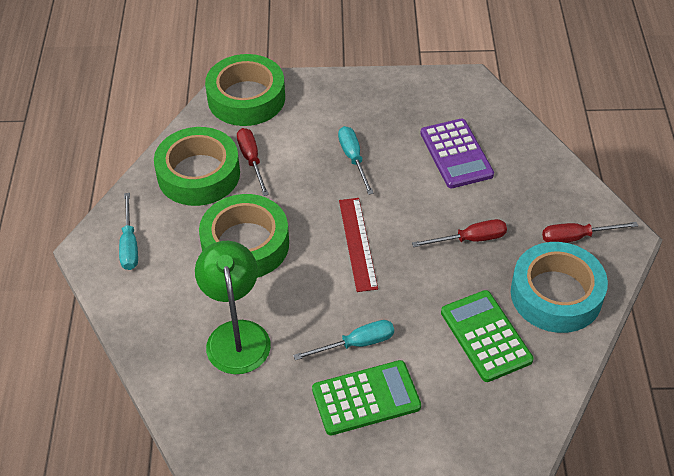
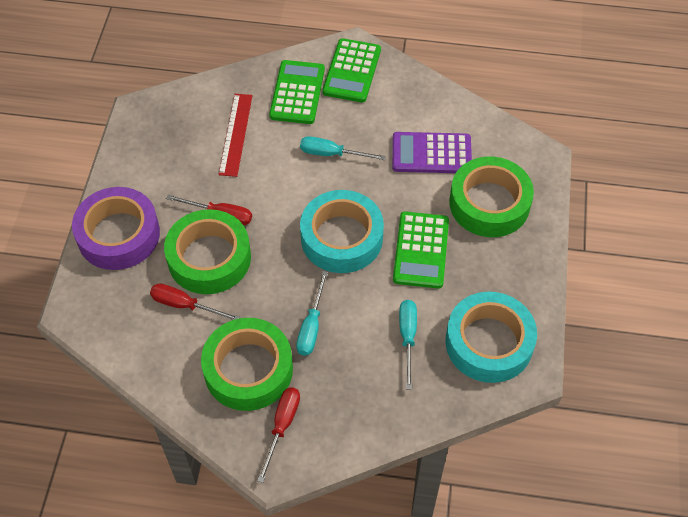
green calculator: [312,360,421,435] [441,290,534,382] = 2 -> [269,60,325,124] [322,38,381,103] [393,211,449,289] = 3
green lamp: [195,241,271,374] = 1 -> none = 0
purple tape: none = 0 -> [72,187,160,270] = 1
turquoise tape: [511,242,608,333] = 1 -> [300,190,384,273] [446,292,537,383] = 2

